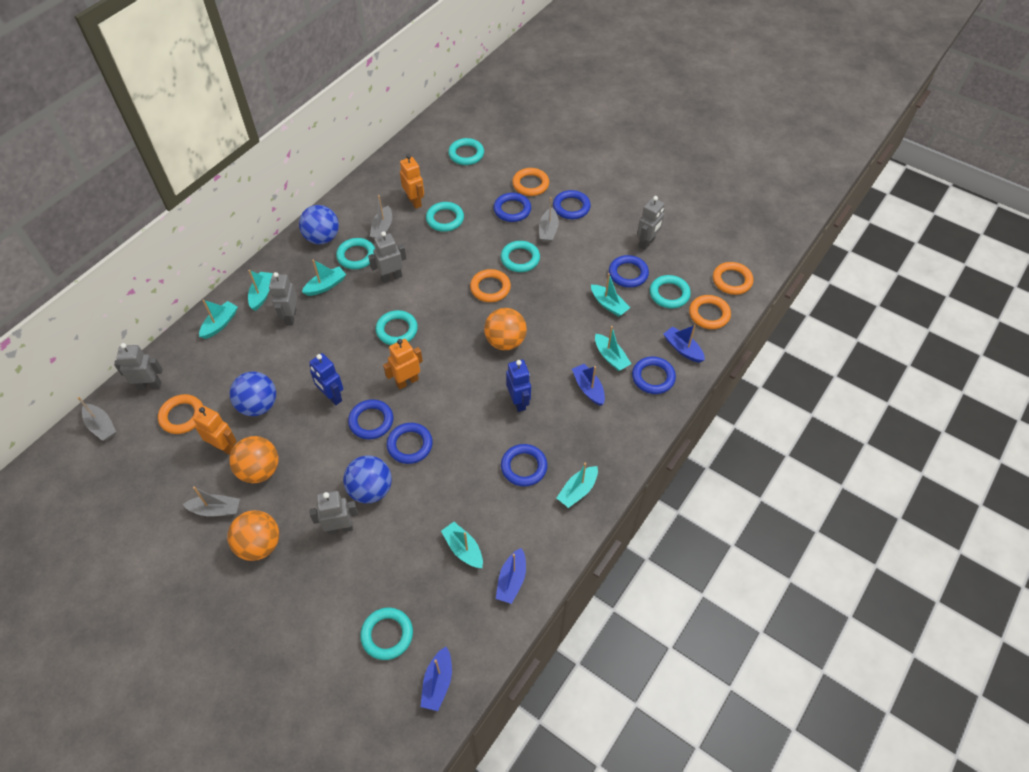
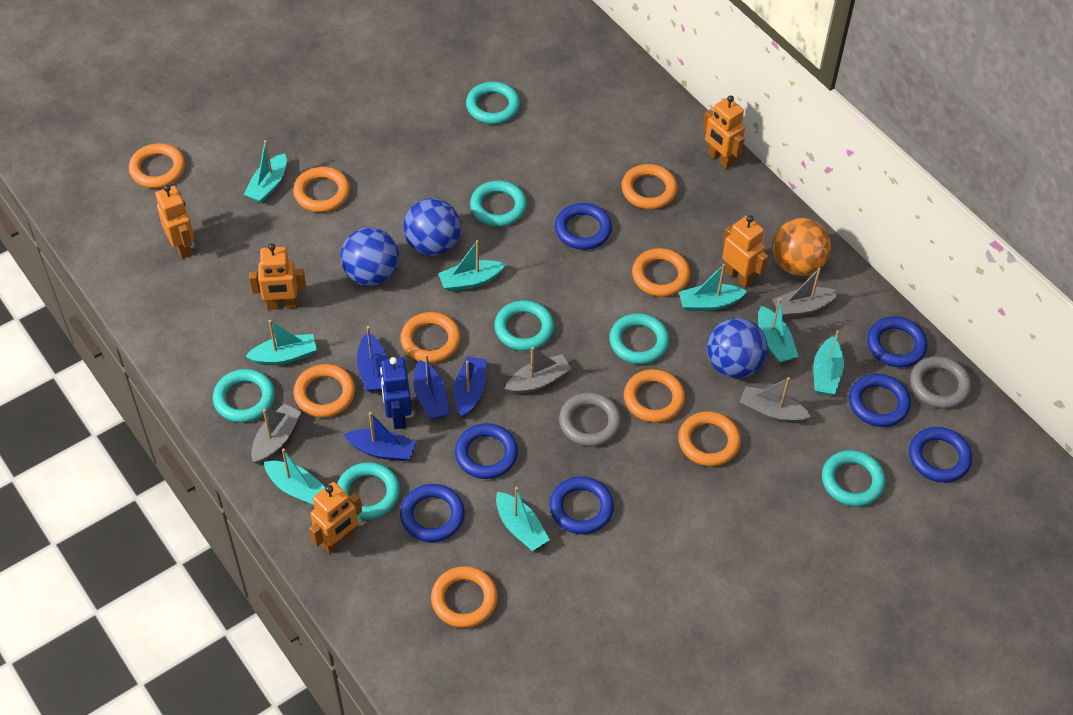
blue robot: [309,353,343,405] [506,360,531,412] = 2 -> [380,357,412,429] = 1
grey ring: none = 0 -> [559,392,621,447] [910,356,972,409] = 2
grey robot: [114,343,163,390] [269,272,297,325] [309,491,358,535] [368,231,406,283] [637,196,665,250] = 5 -> none = 0
orange ball: [228,510,279,561] [229,436,279,483] [484,308,527,350] = 3 -> [773,218,831,276] = 1
orange ring: [158,394,203,434] [470,269,511,302] [512,168,549,196] [689,295,731,329] [713,262,753,295] = 5 -> [129,143,185,188] [293,167,350,212] [293,364,355,417] [400,312,461,363] [431,566,498,628] [621,164,677,209] [624,369,685,423] [632,248,690,297] [678,411,741,466] = 9
orange robot: [193,406,237,455] [383,339,423,389] [400,154,424,209] = 3 -> [156,185,194,259] [249,243,306,310] [309,482,362,554] [703,95,745,169] [722,215,768,288] = 5
turquoise boat: [199,300,238,339] [248,270,273,311] [302,259,346,296] [441,522,483,568] [557,463,598,508] [591,273,630,317] [595,326,631,371] = 7 -> [244,140,287,203] [245,320,317,365] [264,448,325,506] [438,240,506,292] [496,487,550,551] [679,264,747,311] [758,298,799,363] [813,330,844,396] = 8

